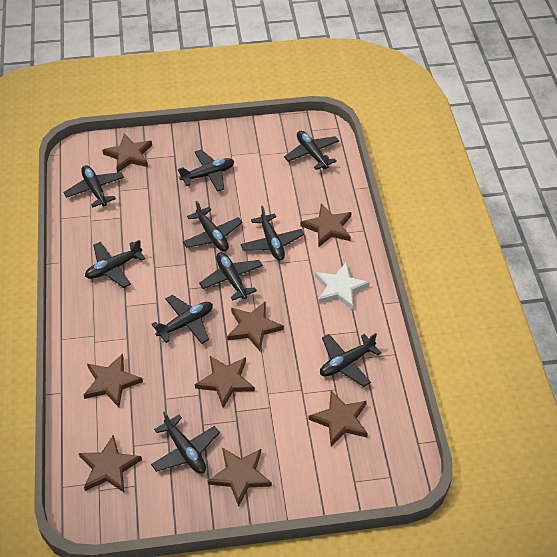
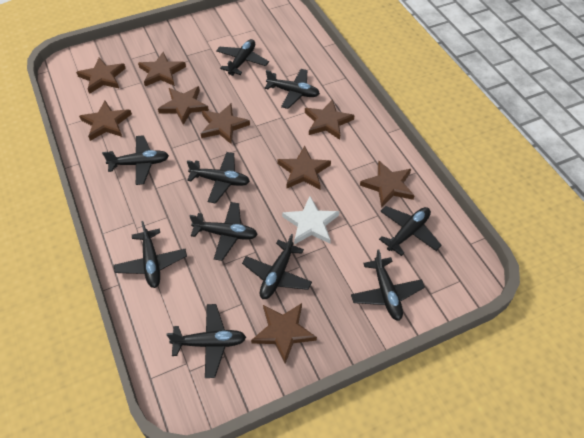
brown star: [79,435,142,493] [84,354,143,407] [102,134,152,173] [195,356,255,408] [208,448,272,507] [227,302,284,351] [301,204,352,247] [308,391,368,447] = 8 -> [76,57,126,94] [79,101,132,141] [138,52,186,86] [158,86,209,125] [201,104,250,145] [251,303,317,364] [277,146,331,189] [305,99,355,140] [360,161,415,208] = 9

